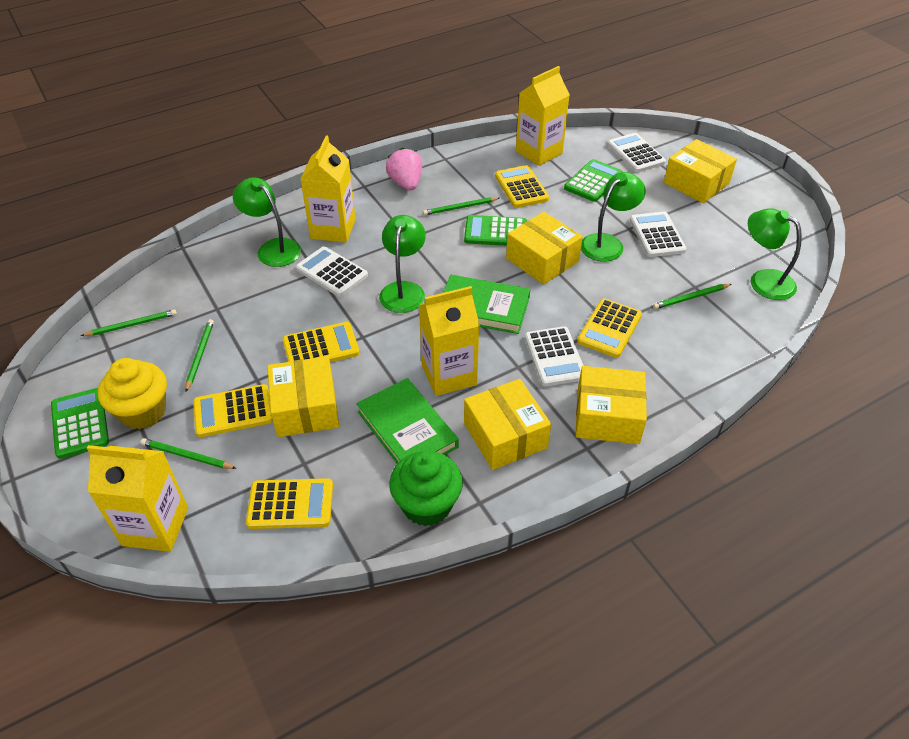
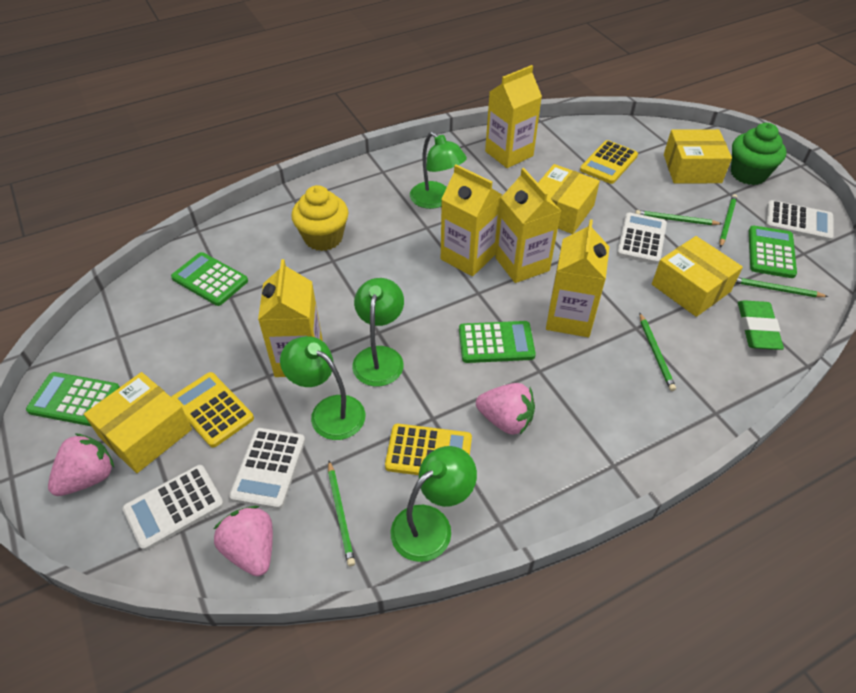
green book: [356,378,459,464] [443,275,530,334] = 2 -> none = 0
green calculator: [51,388,109,459] [464,215,527,246] [564,159,623,202] = 3 -> [26,372,120,426] [171,252,248,306] [459,321,536,363] [749,226,797,278] = 4
green eraser: none = 0 -> [738,300,784,350] = 1
pink strawberry: [386,147,422,190] = 1 -> [48,433,114,496] [214,506,273,576] [476,383,535,435] = 3
yellow box: [267,356,339,437] [464,379,551,470] [506,212,583,285] [576,366,647,444] [664,139,737,203] = 5 -> [84,372,192,473] [538,164,600,234] [652,236,743,317] [664,129,732,183] = 4
yellow calculator: [193,384,273,437] [246,478,333,529] [283,322,360,362] [495,165,549,208] [577,298,642,358] = 5 -> [171,372,254,448] [385,424,472,475] [580,140,638,184] = 3
yellow carton: [87,445,188,552] [301,136,356,243] [419,286,480,396] [516,66,570,166] = 4 -> [258,259,323,377] [441,165,502,276] [485,65,542,168] [495,168,561,283] [546,219,609,337] = 5

